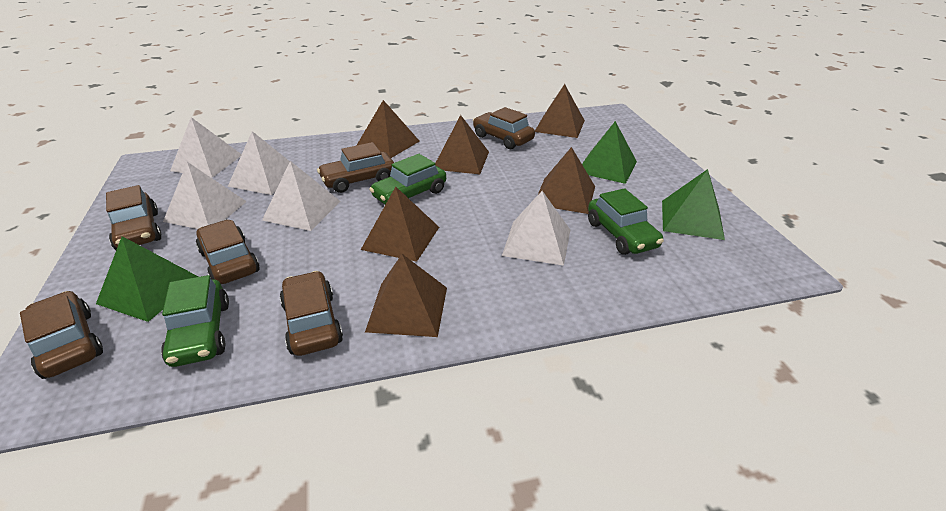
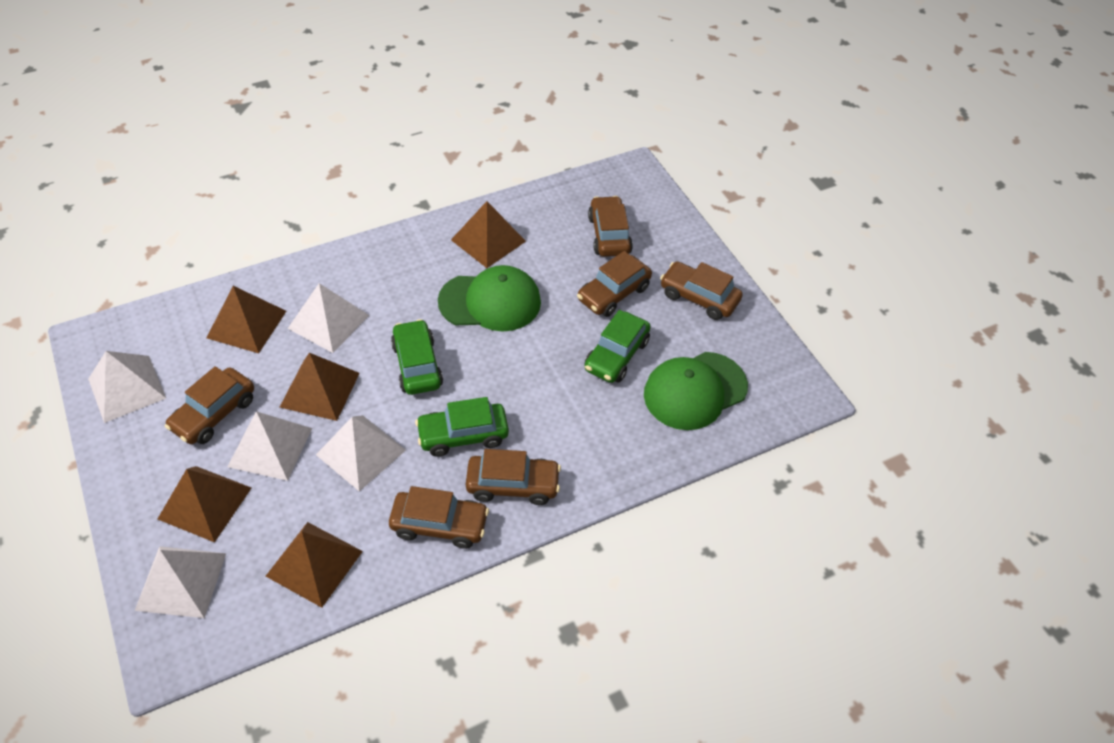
brown pyramid: [356,100,420,158] [361,187,439,262] [365,254,447,337] [435,115,489,174] [535,84,585,138] [538,147,595,214] = 6 -> [158,466,251,542] [207,286,286,353] [266,522,363,608] [280,353,360,421] [451,201,526,268] = 5
green cap: none = 0 -> [438,265,541,332] [644,352,748,430] = 2
green pyramid: [96,236,198,322] [582,121,637,184] [662,169,725,240] = 3 -> none = 0

